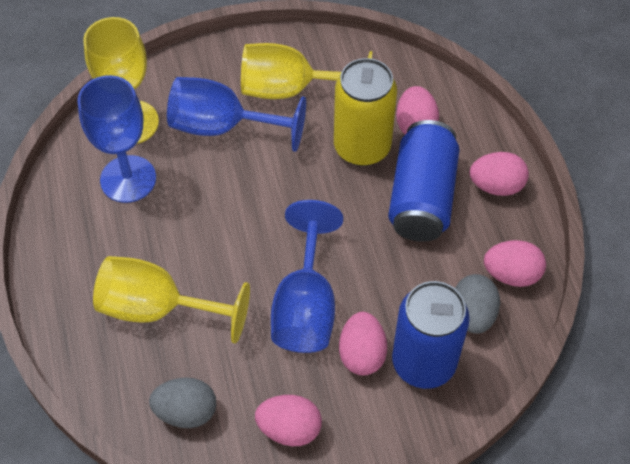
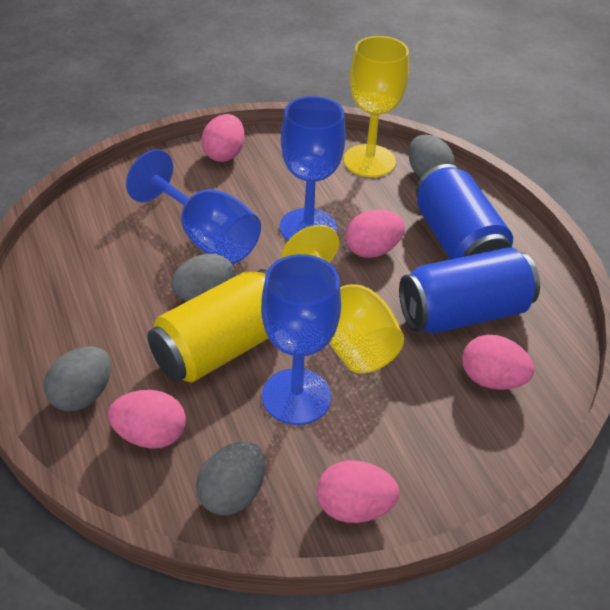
grey egg: [149,377,216,428] [455,274,500,334] = 2 -> [44,346,111,411] [171,254,236,301] [196,441,265,516] [409,135,454,178] = 4
yellow goblet: [83,17,159,144] [93,256,250,343] [241,43,372,99] = 3 -> [282,225,404,373] [343,36,409,177] = 2

